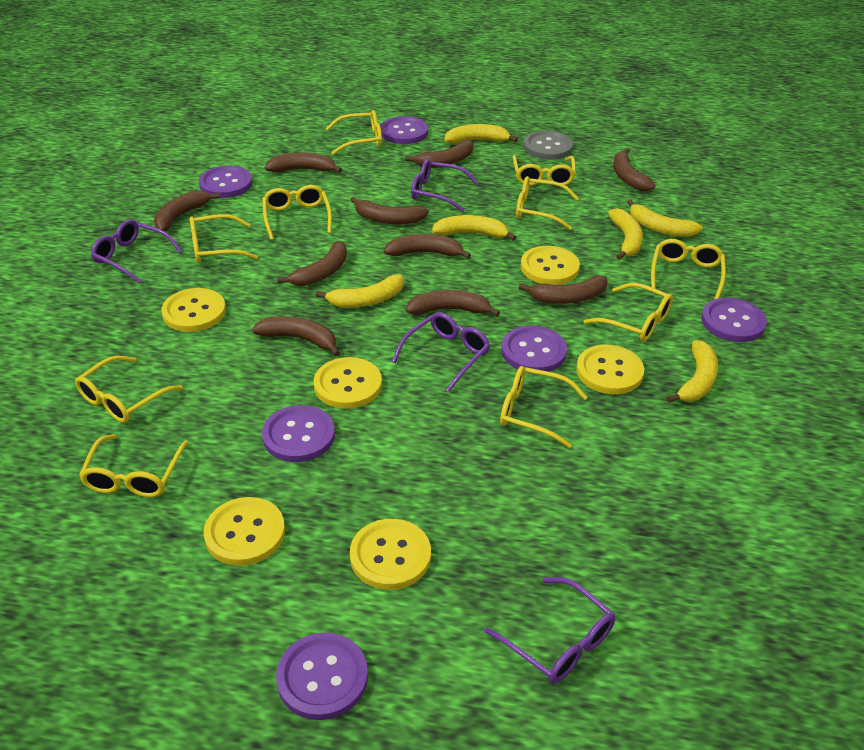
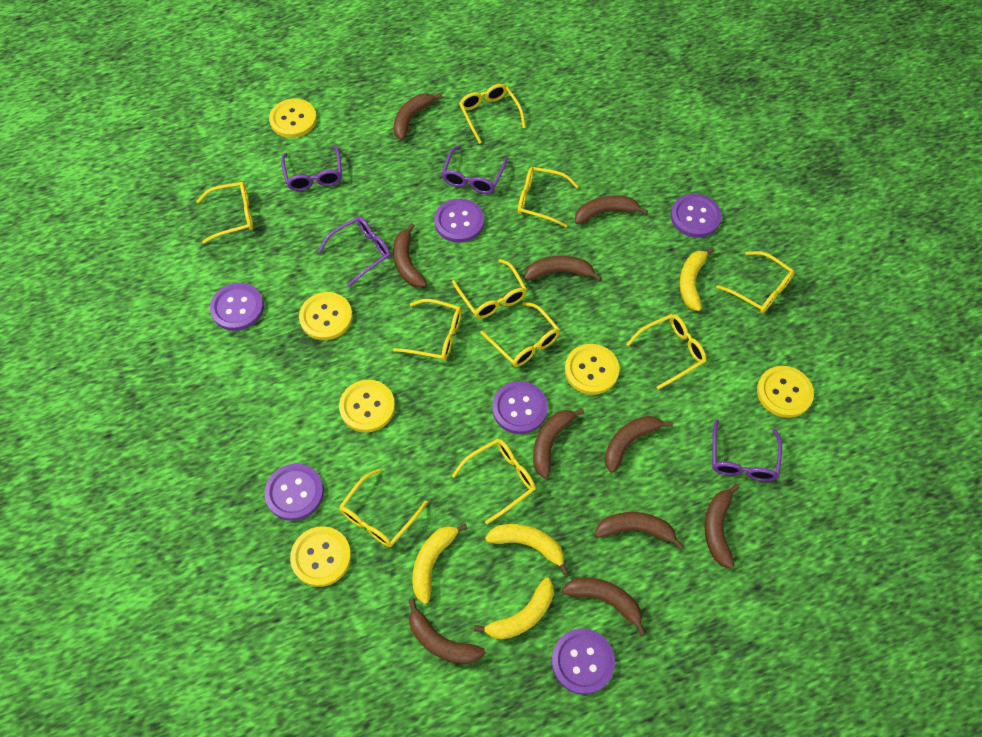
grey button: [524,130,573,160] = 1 -> none = 0
yellow banana: [316,274,404,308] [432,215,516,241] [444,124,518,143] [608,208,643,260] [627,200,703,237] [667,340,718,403] = 6 -> [412,524,468,604] [474,577,554,640] [485,524,569,575] [679,247,714,311] = 4

